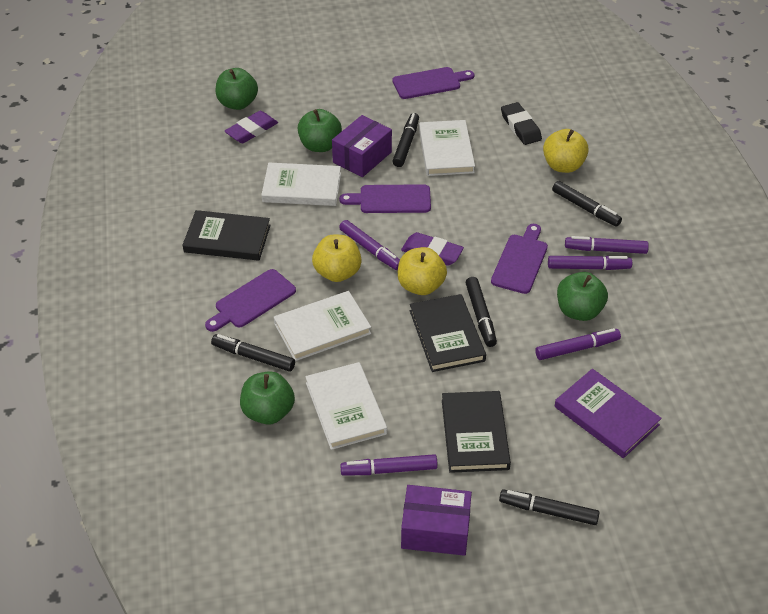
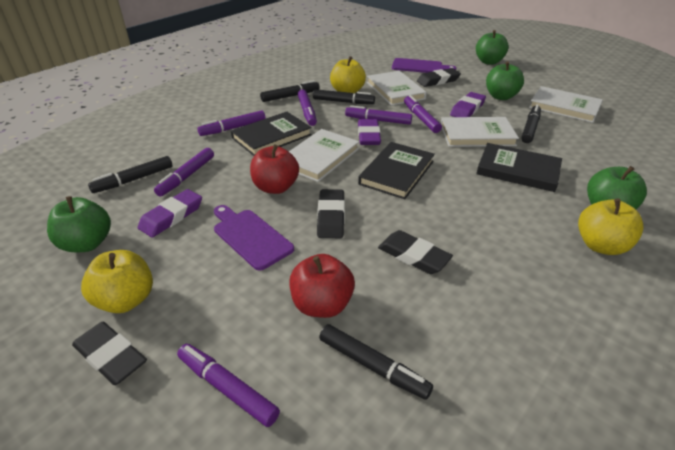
black eraser: [501,102,542,145] = 1 -> [72,322,147,385] [317,189,345,238] [378,230,453,274] [417,68,461,87] = 4
purple book: [554,369,662,458] = 1 -> none = 0
purple box: [332,115,392,177] [401,485,472,556] = 2 -> none = 0
purple cutting board: [205,269,296,332] [339,184,431,213] [392,67,475,99] [491,224,548,294] = 4 -> [214,205,294,271] [392,58,456,73] = 2
purple eraser: [225,111,278,143] [401,232,464,266] = 2 -> [138,189,202,238] [358,119,381,145] [450,92,486,117] = 3
purple marker: [339,220,400,270] [340,454,438,475] [535,328,621,360] [548,256,632,270] [565,236,649,254] = 5 -> [154,148,214,197] [177,344,280,427] [197,110,266,136] [298,89,317,126] [345,105,412,125] [404,95,442,133] = 6
red apple: none = 0 -> [250,145,299,194] [290,254,355,318] = 2

